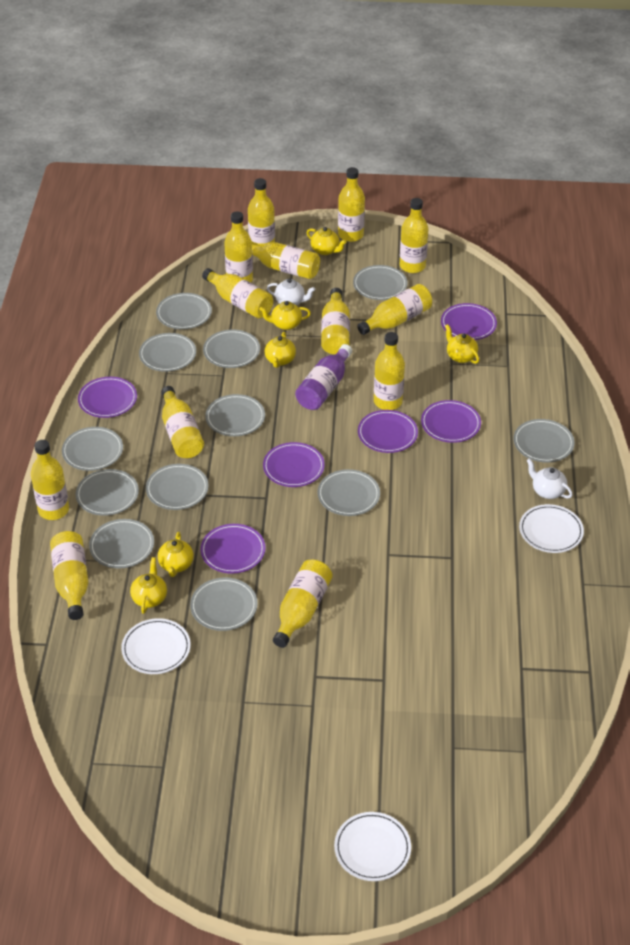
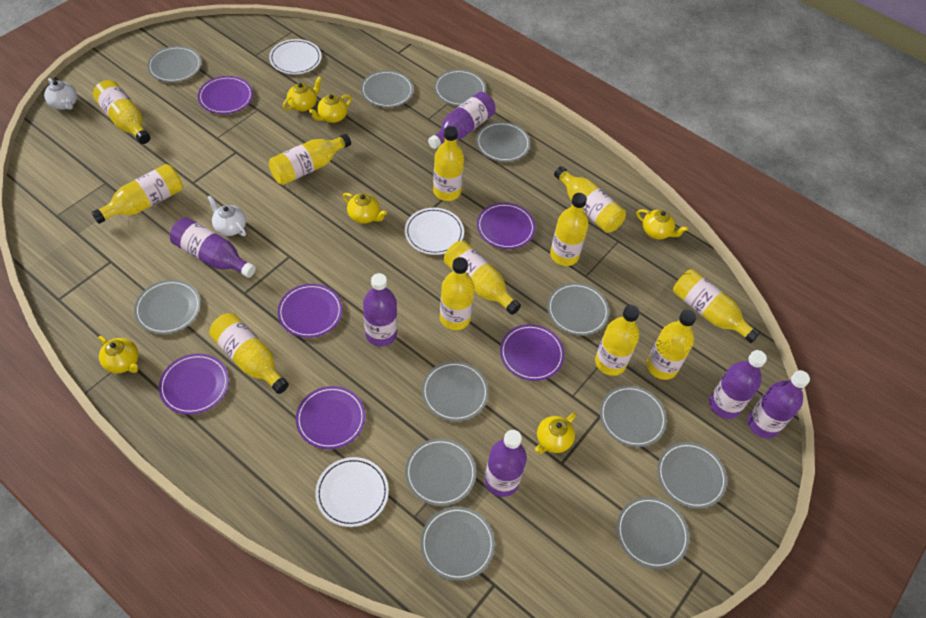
purple bottle: [295,344,352,410] = 1 -> [170,217,256,278] [363,273,397,346] [428,92,496,149] [485,430,527,497] [709,350,767,419] [748,370,810,438] = 6
yellow bottle: [31,440,69,520] [50,531,89,620] [161,386,204,458] [202,268,273,319] [224,211,253,282] [248,178,275,246] [252,242,320,279] [273,560,333,648] [321,288,350,355] [338,167,365,242] [357,284,432,335] [374,332,405,410] [400,198,428,273] = 13 -> [91,164,183,224] [93,80,151,144] [209,313,289,394] [269,134,351,185] [433,126,464,201] [440,257,475,330] [444,241,521,315] [550,193,589,266] [554,166,626,233] [595,305,640,376] [647,309,696,380] [673,269,760,343] = 12

